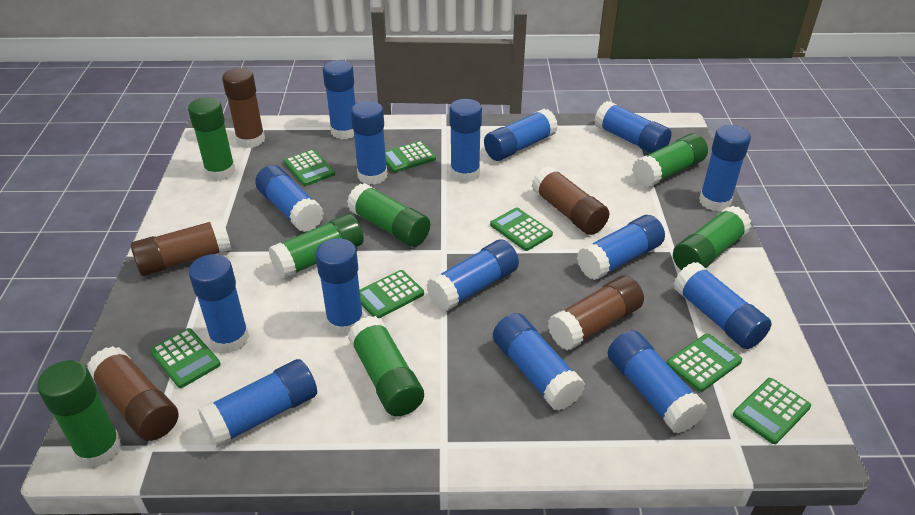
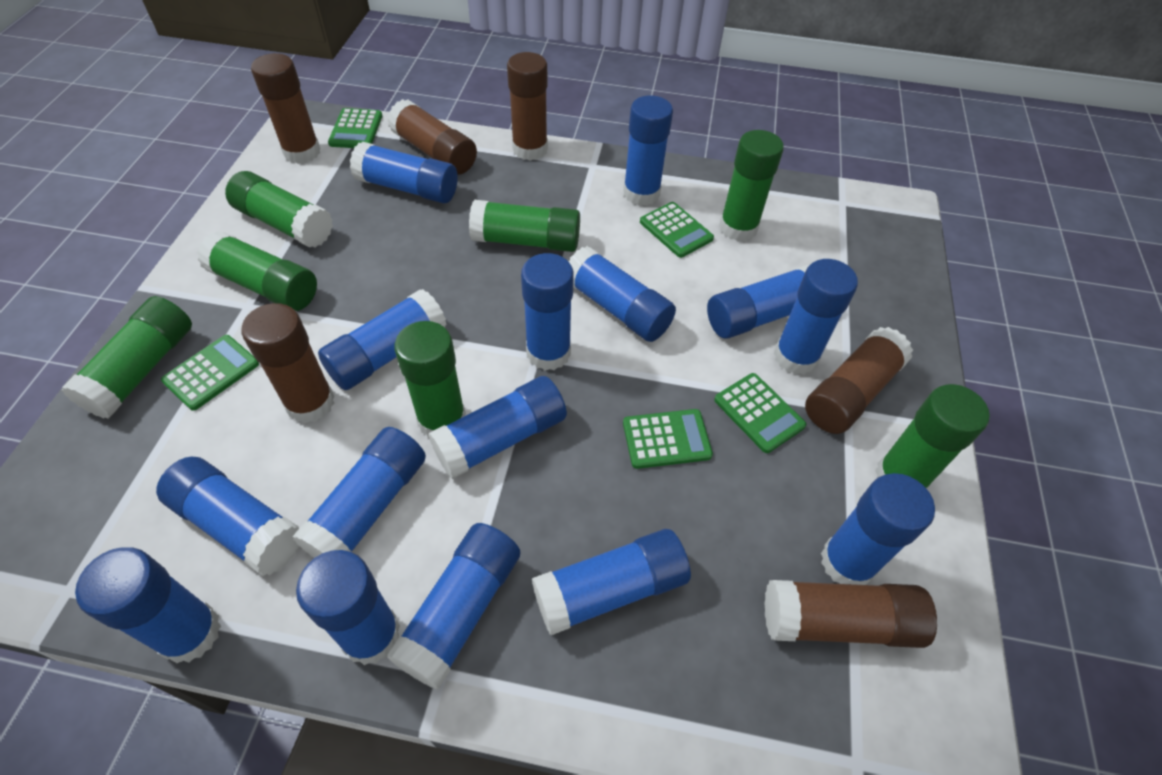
brown glue stick: [87,346,178,441] [131,218,232,276] [222,68,265,148] [532,166,609,235] [548,275,644,350] = 5 -> [242,303,335,423] [251,53,321,164] [387,99,477,175] [507,52,548,161] [764,580,937,648] [805,327,913,434] = 6
green calculator: [150,328,221,388] [284,149,335,186] [360,270,424,318] [385,141,436,173] [490,208,553,251] [666,333,742,392] [733,378,811,444] = 7 -> [161,335,259,411] [328,108,382,148] [623,409,713,469] [640,202,714,258] [714,373,806,453] = 5

